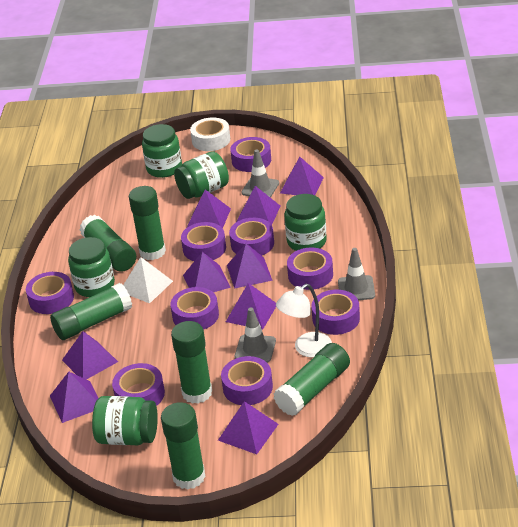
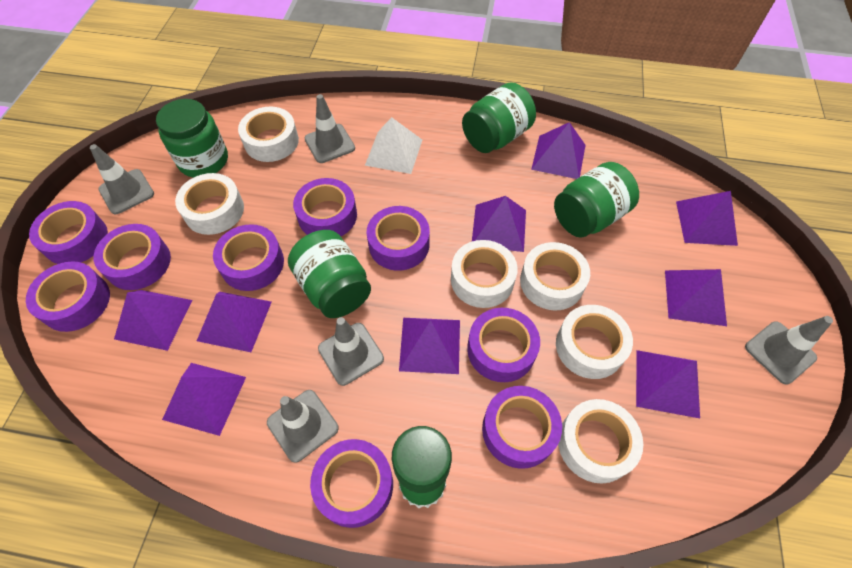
green glue stick: [50,283,132,340] [80,215,136,272] [129,186,166,260] [161,402,206,490] [171,321,212,404] [274,343,350,416] = 6 -> [392,426,452,508] = 1
green jar: [68,237,115,297] [92,396,158,445] [142,124,182,178] [174,151,229,199] [284,194,327,251] = 5 -> [156,99,228,178] [288,230,371,318] [462,82,536,153] [554,162,639,238] = 4
grey traffic cone: [235,307,276,363] [241,149,279,198] [338,248,375,300] = 3 -> [90,144,154,214] [267,390,339,463] [305,94,355,163] [318,317,384,386] [745,316,833,384] = 5
white lamp: [276,284,332,358] = 1 -> none = 0
white tape: [190,117,230,151] = 1 -> [175,173,244,235] [238,107,299,162] [451,240,518,308] [520,242,590,311] [556,305,633,379] [558,399,643,484] = 6

